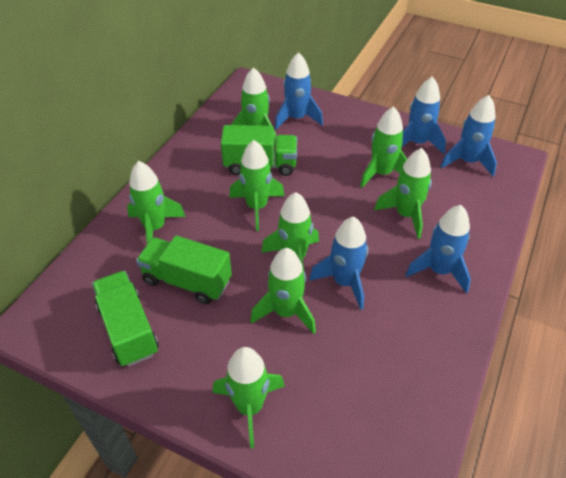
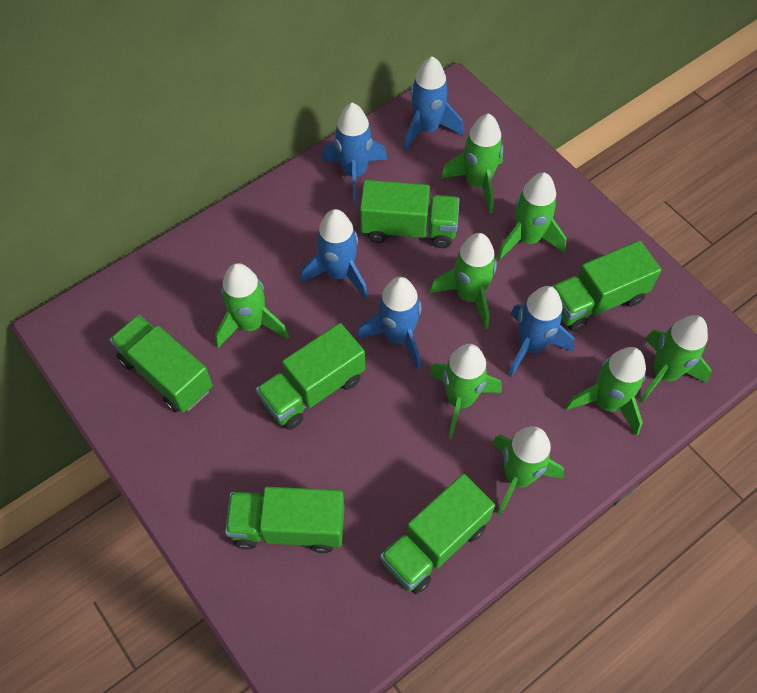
green truck: [92,271,159,367] [136,235,232,304] [221,125,297,176] = 3 -> [110,315,213,413] [225,487,345,553] [256,323,365,430] [360,180,460,248] [380,474,495,594] [551,240,661,332] = 6

